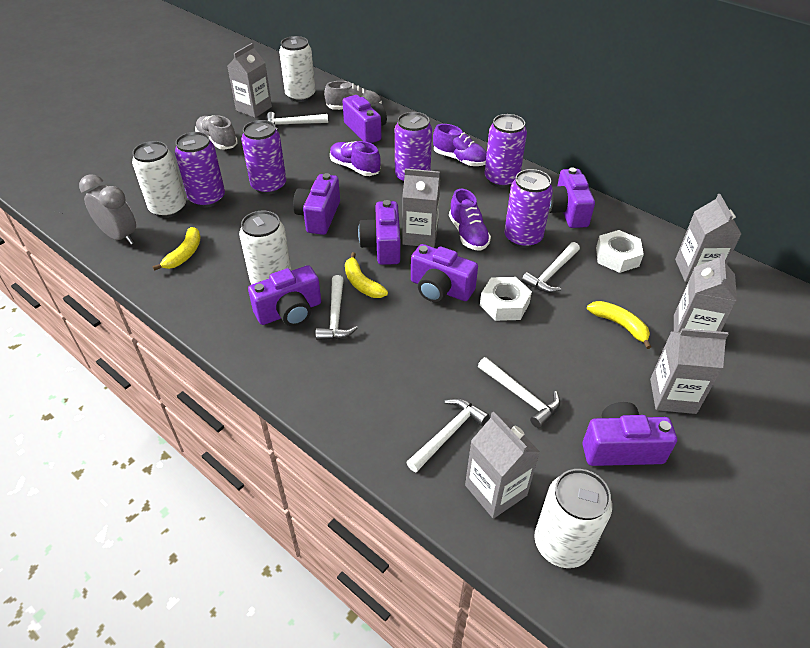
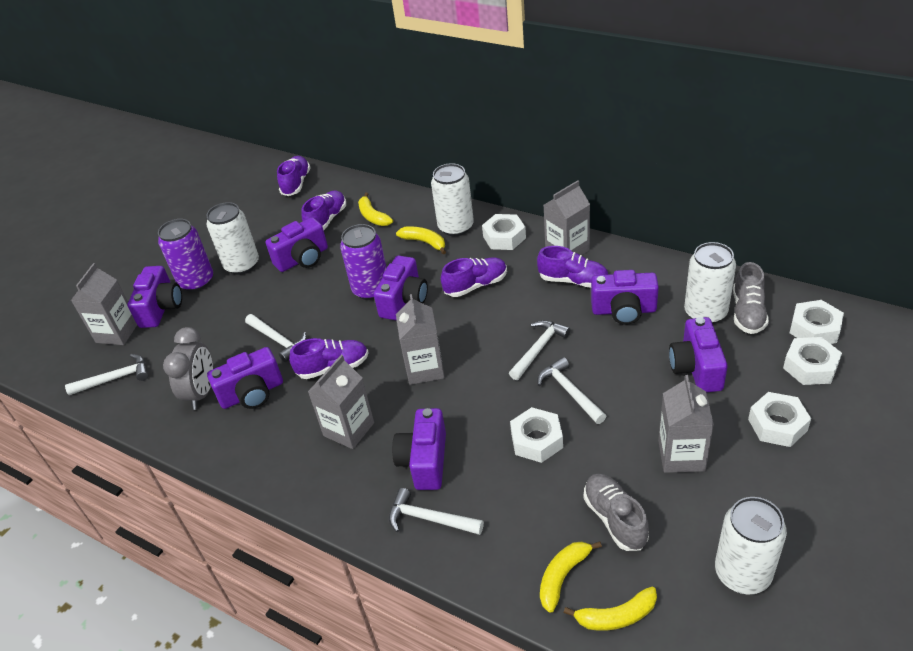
grey carton: [227,43,272,118] [402,169,440,248] [465,412,540,519] [650,328,728,414] [674,252,737,332] [675,194,741,282] = 6 -> [71,263,137,345] [308,355,374,449] [396,294,445,385] [544,180,590,255] [658,375,714,473] = 5
purple can: [175,132,225,208] [241,120,286,195] [395,112,432,183] [485,114,527,188] [504,169,553,248] = 5 -> [158,219,213,292] [340,224,387,300] = 2
purple shoe: [330,141,381,176] [433,124,487,166] [449,189,491,251] = 3 -> [277,156,310,196] [289,338,369,379] [302,191,346,230] [441,258,507,297] [537,246,608,288] = 5
white nut: [480,277,532,321] [596,230,644,273] = 2 -> [482,214,526,250] [510,407,563,463] [748,392,811,447] [783,337,842,385] [790,300,844,344] = 5
yellow banana: [152,227,201,271] [345,252,388,298] [587,301,651,349] = 3 -> [358,193,393,226] [396,226,446,254] [540,541,602,613] [564,587,657,631] = 4

